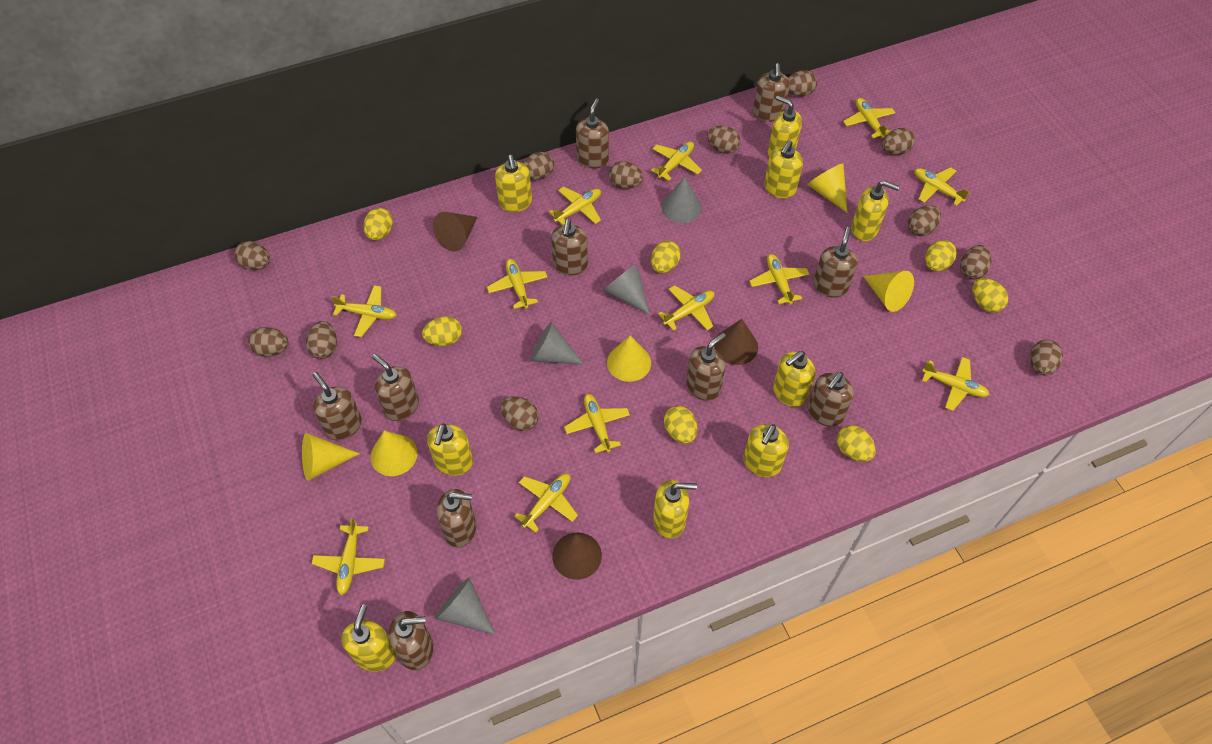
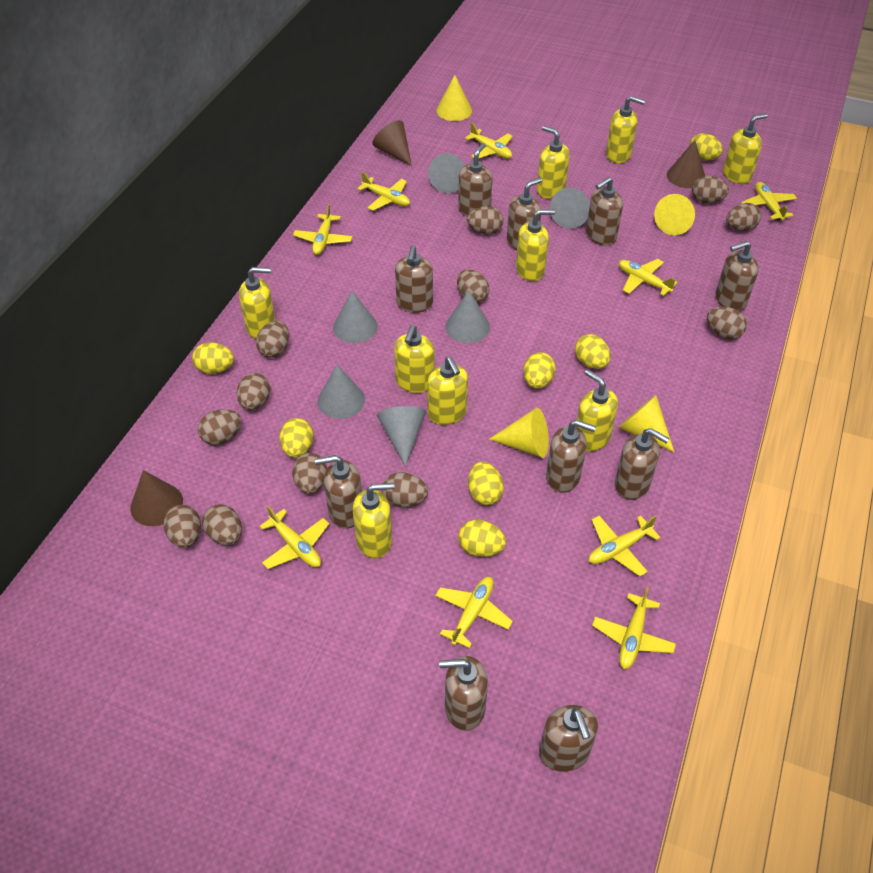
grey cone: [435,578,496,635] [530,322,584,364] [603,264,650,315] [662,177,702,223] = 4 -> [317,365,365,419] [333,291,378,343] [377,406,426,467] [428,153,465,193] [445,291,490,343] [550,188,590,229] = 6
yellow cone: [302,433,360,481] [370,431,418,476] [607,336,651,382] [808,163,848,213] [863,271,914,312] = 5 -> [436,75,472,121] [489,408,549,458] [618,395,674,452] [654,194,695,235] = 4
yellow plane: [311,517,385,595] [332,285,397,337] [487,259,547,309] [514,473,578,533] [549,186,601,225] [564,394,630,453] [651,142,702,181] [658,285,714,331] [749,254,810,305] [843,98,895,138] [915,167,970,206] [922,357,990,411] = 12 -> [260,506,329,569] [293,204,353,255] [357,172,410,211] [435,577,513,649] [465,122,513,159] [589,515,661,576] [592,587,676,669] [619,259,678,296] [741,182,797,221] = 9

